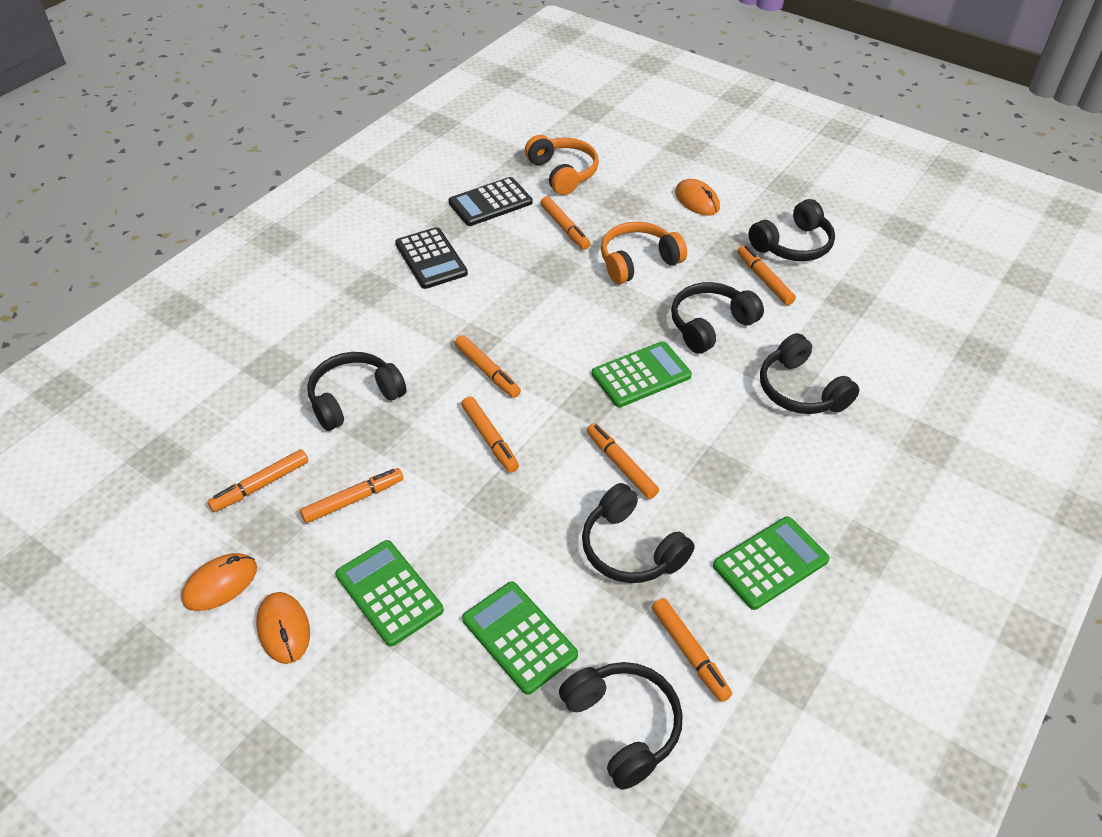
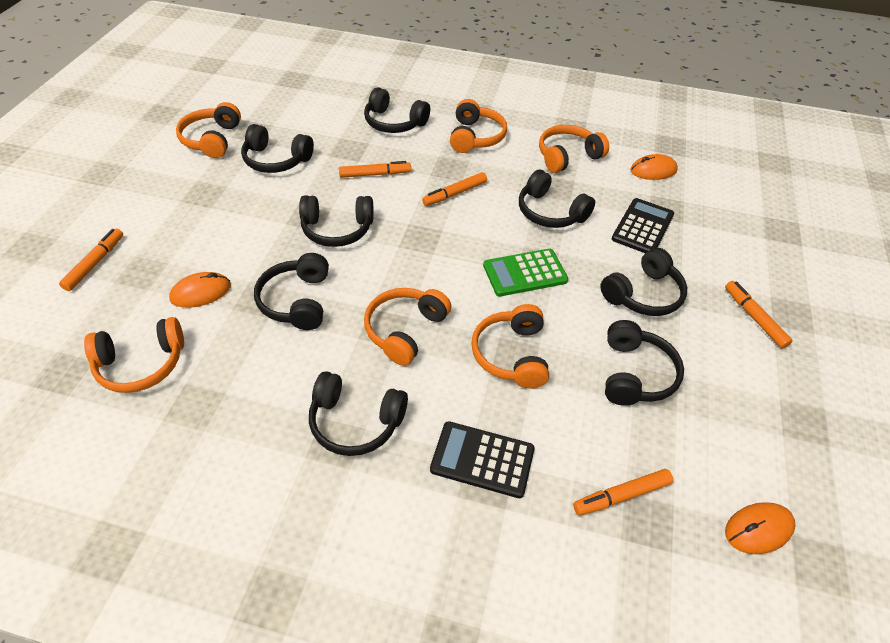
black headphones: [307,352,407,431] [559,662,683,790] [582,483,695,583] [671,282,764,354] [748,199,835,261] [760,333,859,414] = 6 -> [241,124,314,173] [254,253,329,330] [299,195,374,247] [309,371,408,456] [364,87,430,133] [519,170,595,228] [600,248,687,316] [605,320,684,406] = 8
green calculator: [336,540,444,647] [462,582,578,695] [592,341,692,407] [713,516,830,610] = 4 -> [483,249,568,297] = 1
orange headphones: [525,135,599,195] [601,222,687,284] = 2 -> [84,317,184,393] [176,102,241,158] [364,288,451,366] [450,99,507,153] [471,304,549,389] [539,125,609,173] = 6
orange marker: [207,449,308,512] [300,468,403,523] [455,335,521,398] [461,396,519,473] [540,196,590,250] [587,423,659,499] [652,598,732,702] [737,245,796,305] = 8 -> [59,228,123,291] [339,161,411,178] [422,172,487,206] [573,469,673,515] [725,281,792,348] = 5

